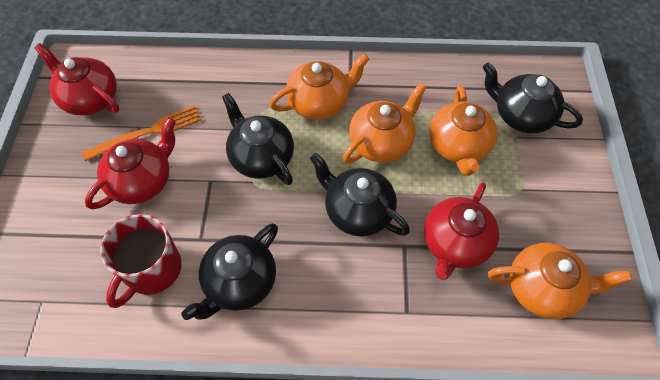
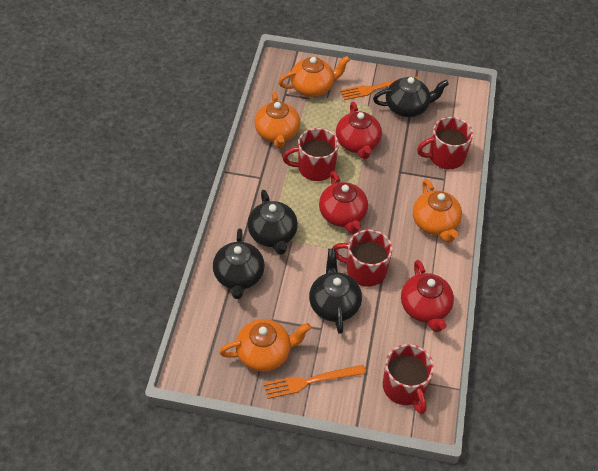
orange fork: [82,105,201,161] = 1 -> [264,365,366,399] [340,76,419,100] = 2
red mug: [100,214,182,308] = 1 -> [282,128,339,181] [332,230,393,287] [383,344,434,414] [417,117,473,169] = 4

